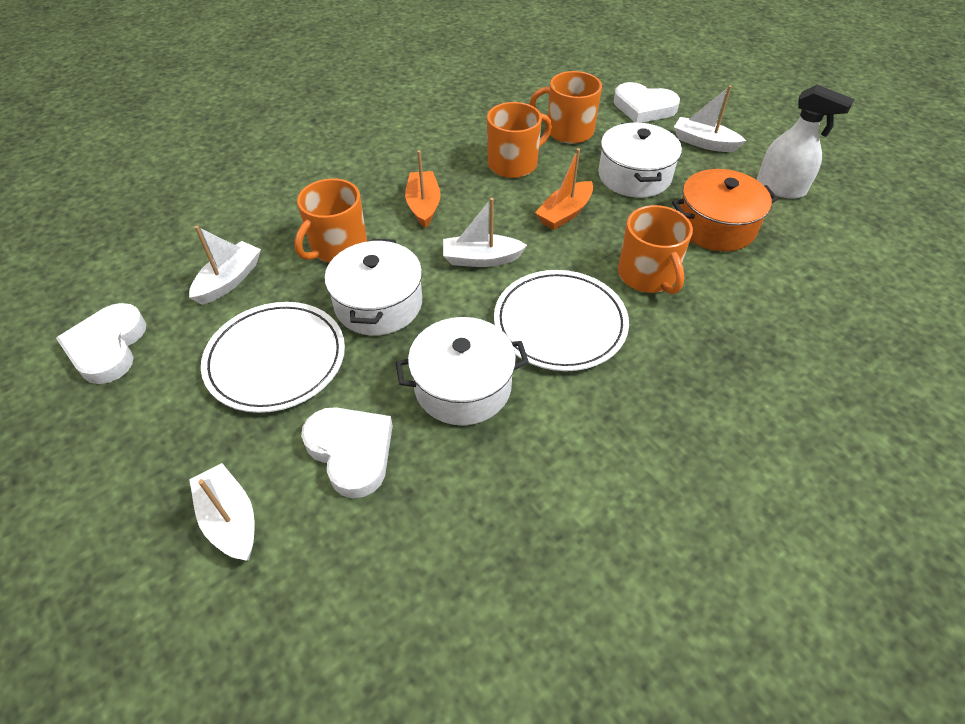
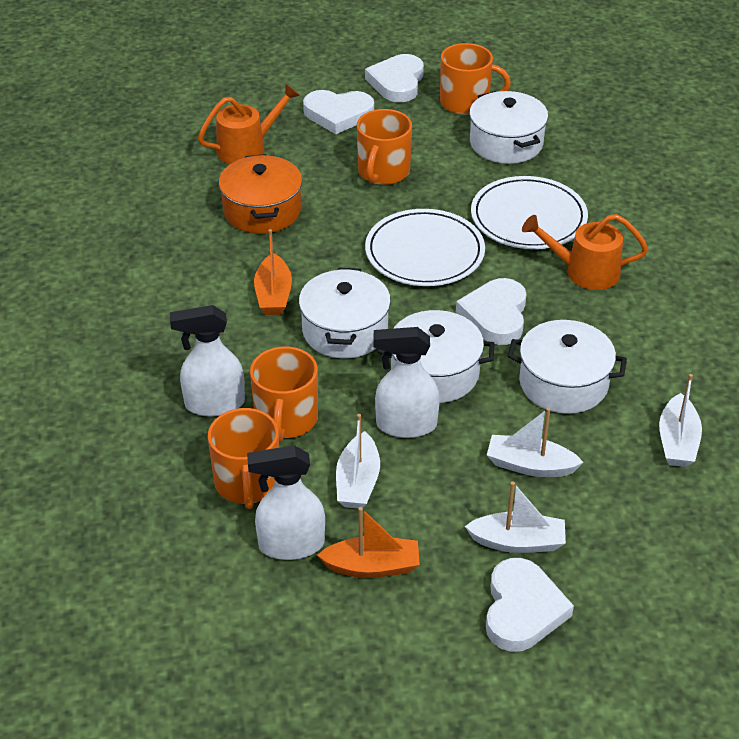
orange watering can: none = 0 -> [198,84,300,164] [522,214,648,290] = 2
white heart: [56,303,146,384] [301,407,393,498] [614,82,680,123] = 3 -> [303,90,374,134] [365,54,424,102] [456,278,527,345] [486,558,574,652] = 4
white pot: [325,239,422,336] [395,317,529,425] [598,122,682,198] = 3 -> [299,268,391,358] [378,310,495,403] [469,91,548,164] [508,320,627,414] = 4
white spray bottle: [757,84,854,199] = 1 -> [170,305,245,417] [247,445,325,560] [373,327,440,438] = 3

